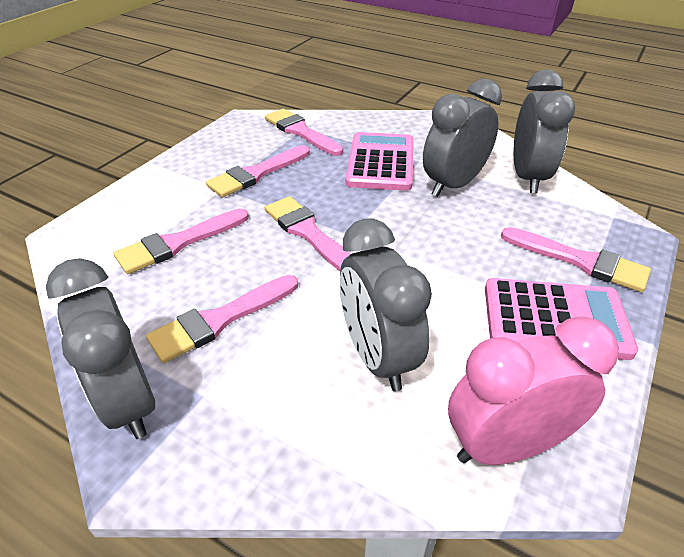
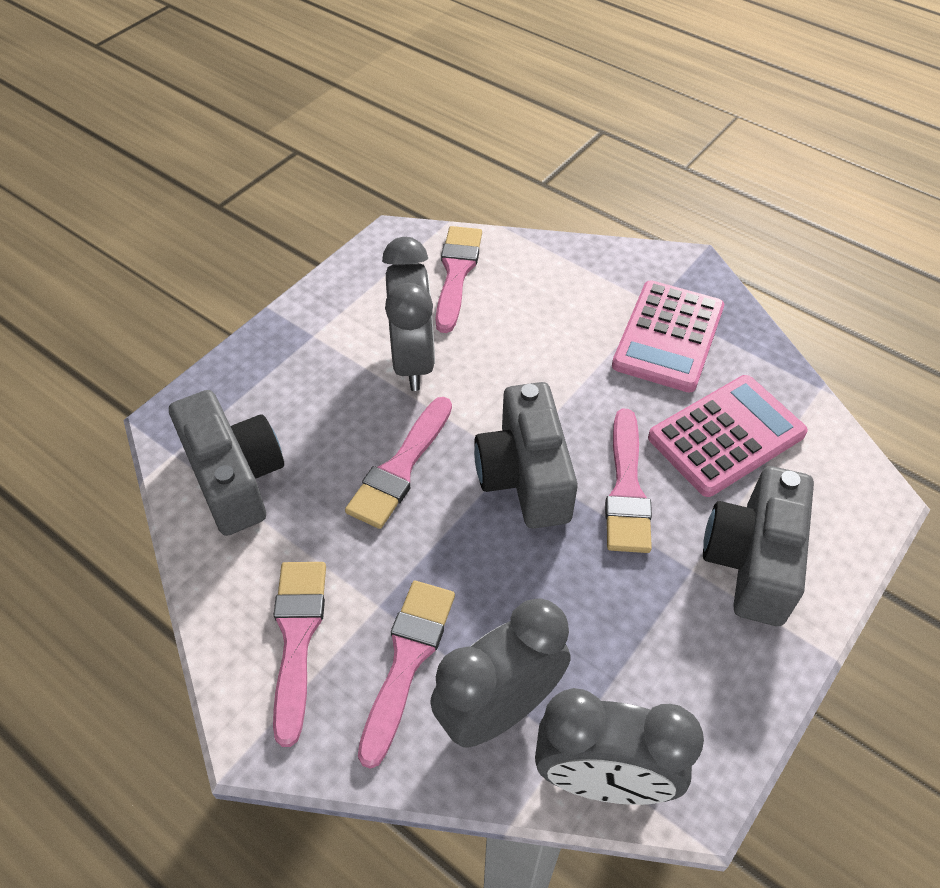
grey camera: none = 0 -> [169,390,284,536] [474,382,578,529] [703,466,814,626] = 3
grey clock: [46,258,155,439] [339,218,432,391] [423,79,502,197] [513,70,575,193] = 4 -> [382,237,435,391] [430,598,571,748] [535,688,704,805] = 3
pink brush: [114,208,249,274] [146,275,298,363] [206,145,310,197] [265,109,343,156] [265,196,350,271] [501,227,651,292] = 6 -> [273,562,326,747] [345,397,452,529] [358,581,455,769] [436,226,482,333] [605,409,652,553] = 5
pink clock: [448,316,619,465] = 1 -> none = 0

